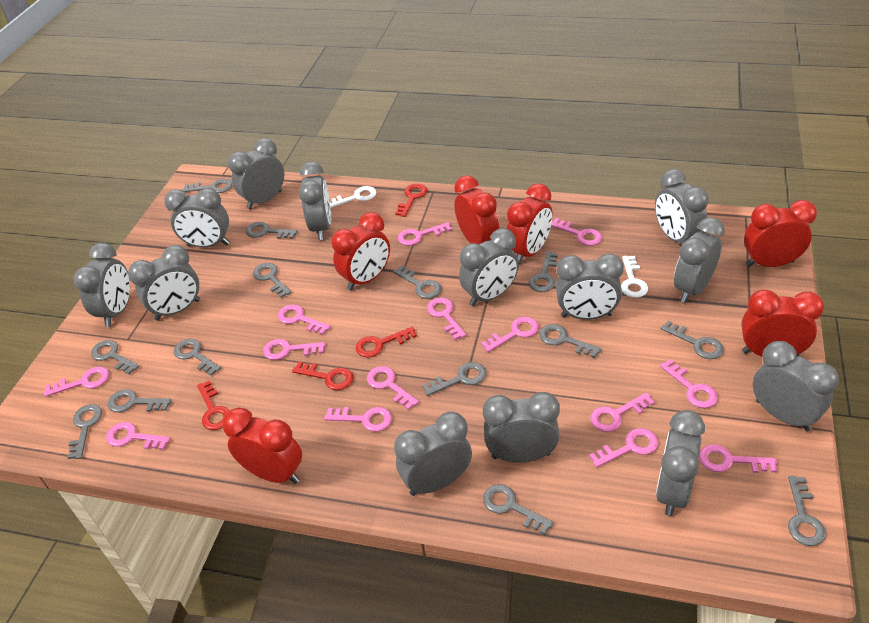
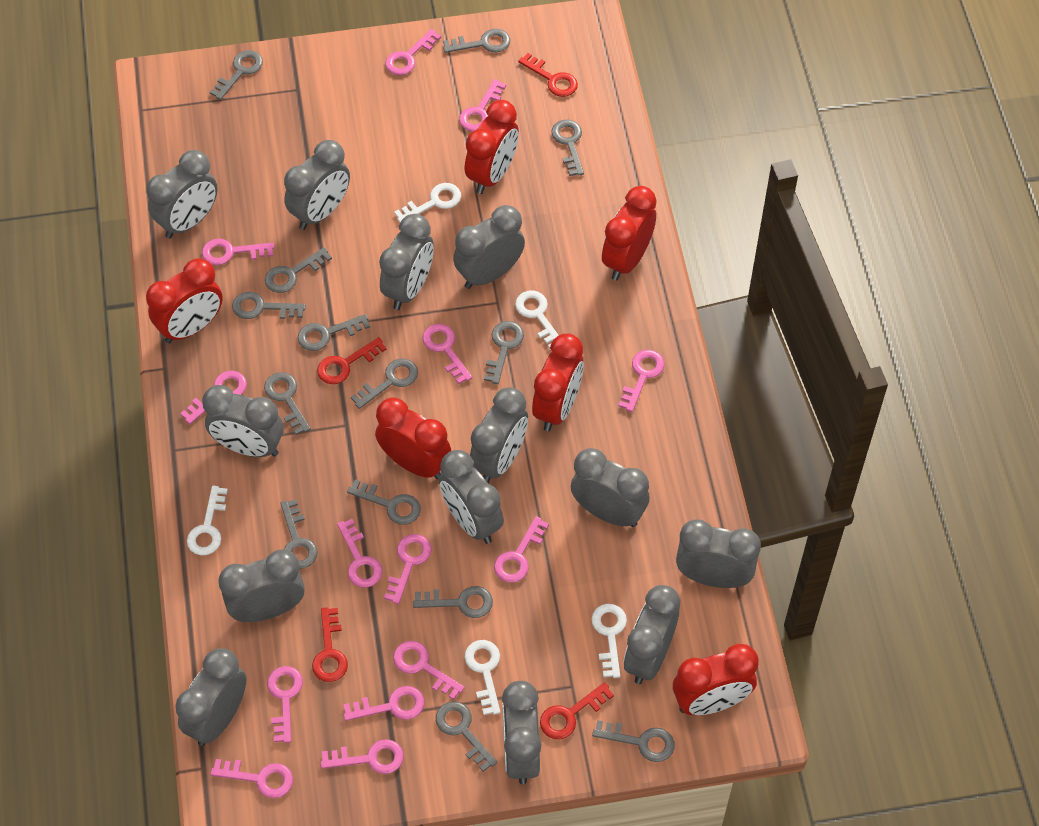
white key: [330,186,376,208] [621,256,648,298] = 2 -> [187,486,228,555] [394,183,461,222] [465,640,500,715] [515,290,559,350] [591,604,627,678] = 5

